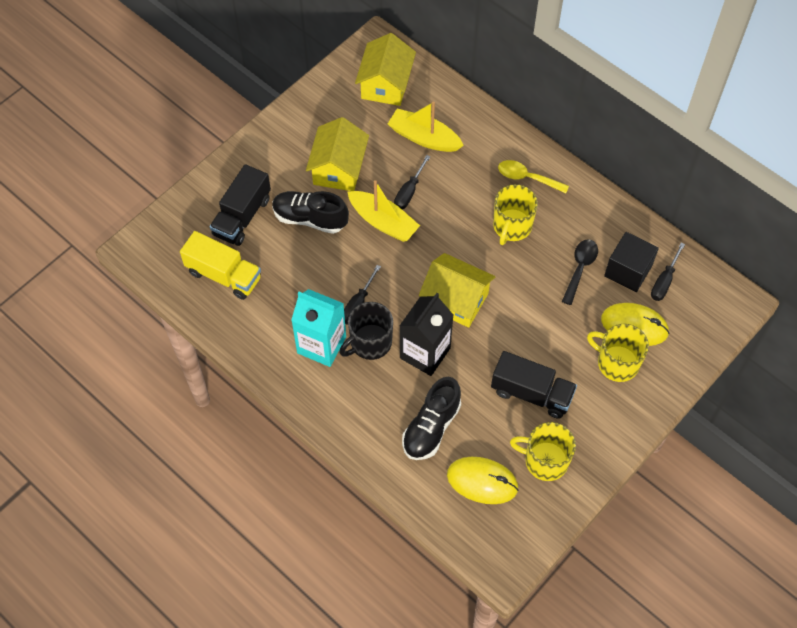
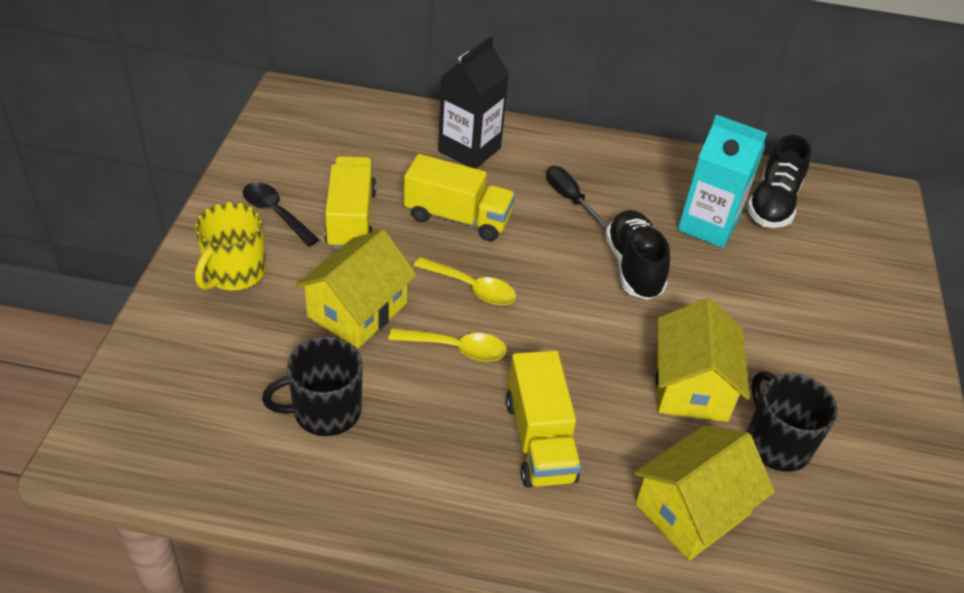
black cube: [604,232,659,292] = 1 -> none = 0
black mug: [339,302,393,360] = 1 -> [262,337,363,436] [747,371,838,472] = 2
black screwdriver: [344,265,381,325] [394,155,430,209] [651,243,685,301] = 3 -> [546,166,608,228] = 1
black truck: [210,164,271,246] [491,351,577,419] = 2 -> none = 0
yellow boat: [348,180,420,242] [388,101,464,152] = 2 -> none = 0
yellow mouse: [447,457,518,504] [601,303,670,346] = 2 -> none = 0
yellow mug: [493,184,538,245] [510,422,576,481] [587,324,649,382] = 3 -> [194,202,266,290] = 1
yellow spoon: [498,160,569,193] = 1 -> [388,328,507,362] [413,257,516,306] = 2
yellow truck: [180,231,261,300] = 1 -> [324,156,377,249] [404,154,515,241] [506,350,581,488] = 3

